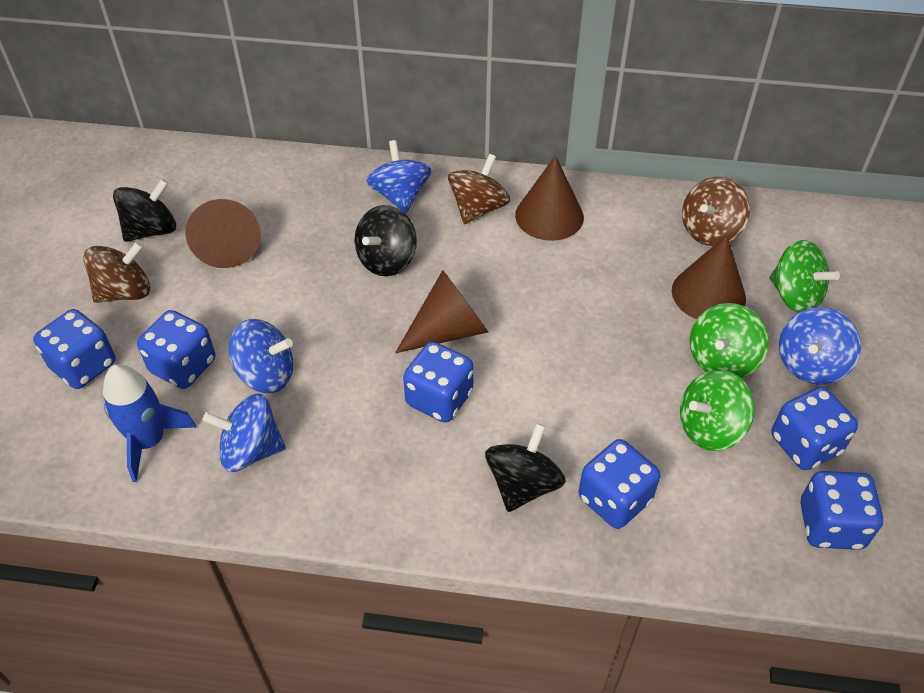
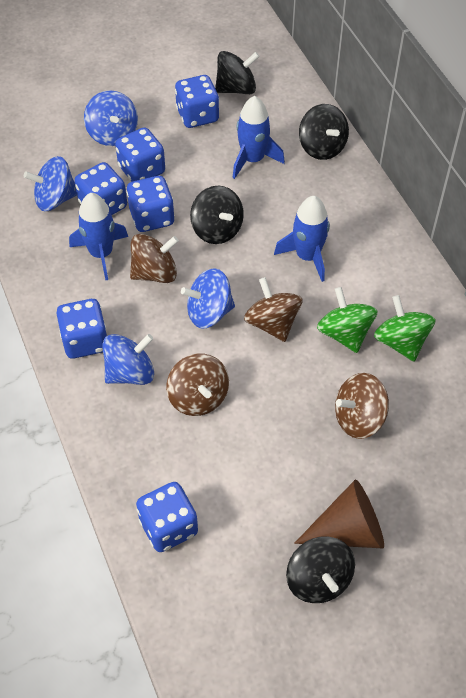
black spinning top: [113,179,176,242] [354,205,417,276] [485,423,566,512] = 3 -> [190,186,244,244] [215,51,259,94] [286,536,355,603] [299,104,349,160] = 4
blue rocket: [103,364,196,482] = 1 -> [69,193,128,280] [233,96,285,179] [274,196,330,282] = 3
brown cone: [186,199,261,268] [395,270,488,353] [515,155,584,241] [672,235,746,319] = 4 -> [294,479,384,548] = 1
brown spinning top: [83,241,150,303] [448,154,510,224] [682,177,750,246] = 3 -> [130,234,179,283] [166,353,229,416] [244,277,302,342] [335,373,389,439] = 4
green spinning top: [680,369,755,451] [690,303,769,378] [769,240,840,313] = 3 -> [317,287,378,353] [374,295,436,362] = 2

